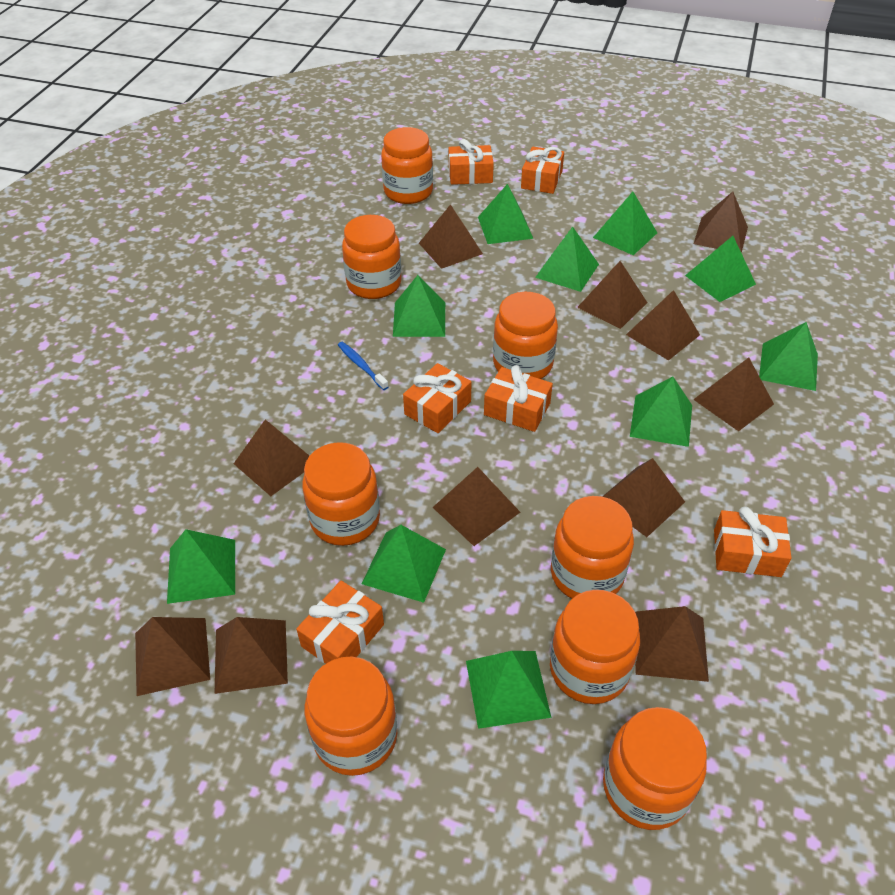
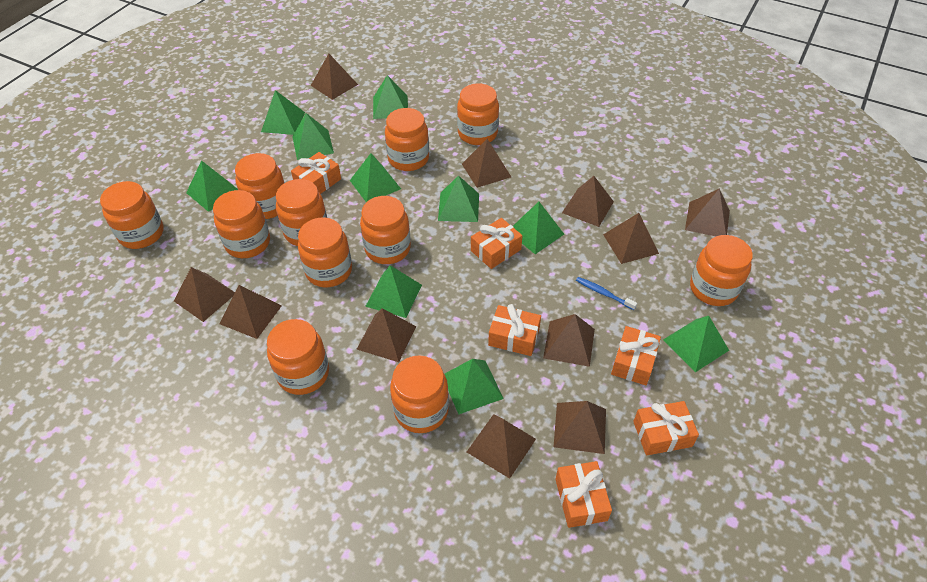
orange jar: [302,442,380,546] [305,657,397,776] [342,215,401,299] [381,127,433,204] [493,292,558,379] [550,590,640,704] [551,496,634,599] [603,707,707,830] = 8 -> [100,181,164,249] [213,190,270,258] [235,153,285,219] [267,319,329,395] [276,179,327,246] [298,217,352,287] [360,196,411,264] [385,108,429,171] [390,355,449,433] [457,83,499,145] [690,235,753,306] = 11

